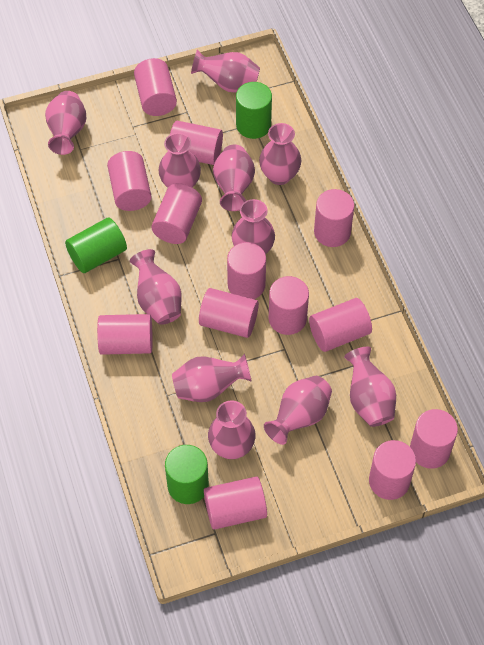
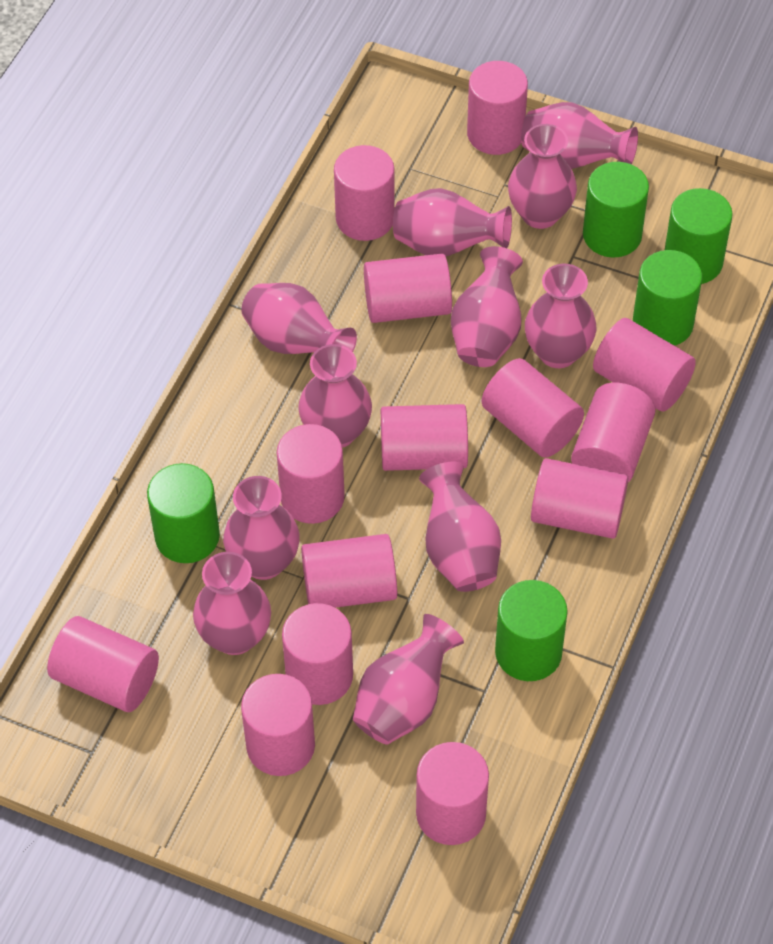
green cylinder: [65,218,127,273] [165,445,209,504] [236,82,272,139] = 3 -> [147,463,220,563] [495,580,568,681] [583,162,649,258] [633,250,702,346] [665,188,733,284] = 5
pink cylinder: [97,314,153,355] [107,151,151,211] [134,58,177,116] [151,183,202,244] [170,121,223,165] [199,288,259,338] [204,476,267,530] [227,242,266,299] [269,276,309,335] [309,298,372,352] [314,189,354,247] [369,440,416,500] [410,409,458,469] = 13 -> [47,616,159,712] [241,674,315,776] [277,424,345,524] [282,603,353,705] [301,534,397,608] [334,145,395,241] [364,254,452,323] [381,404,468,471] [416,742,489,845] [467,61,528,155] [482,358,584,458] [531,458,628,539] [571,383,656,482] [593,318,696,411] = 14

